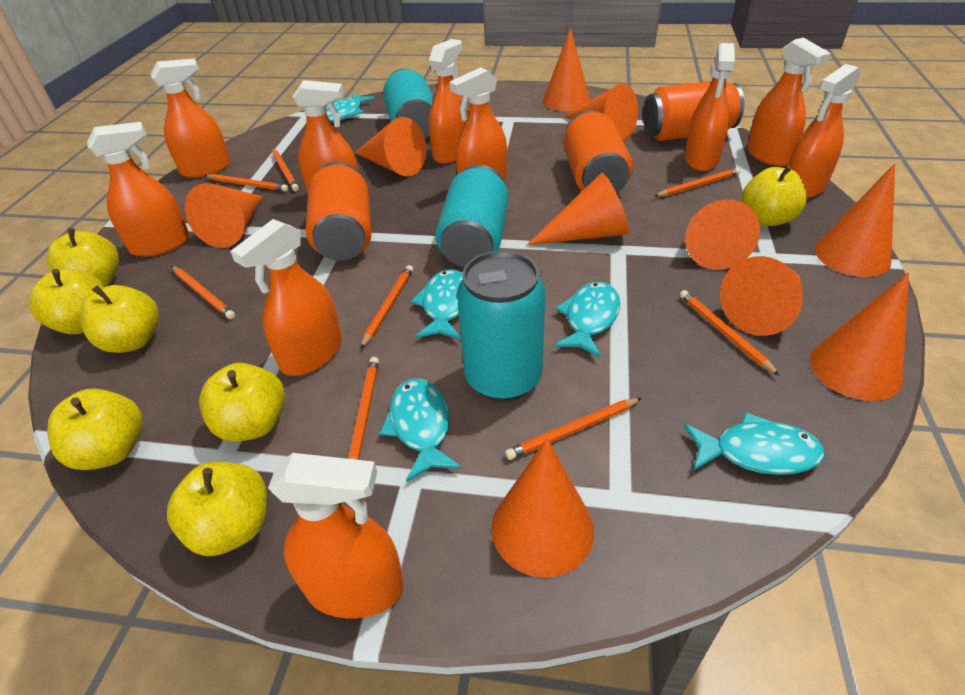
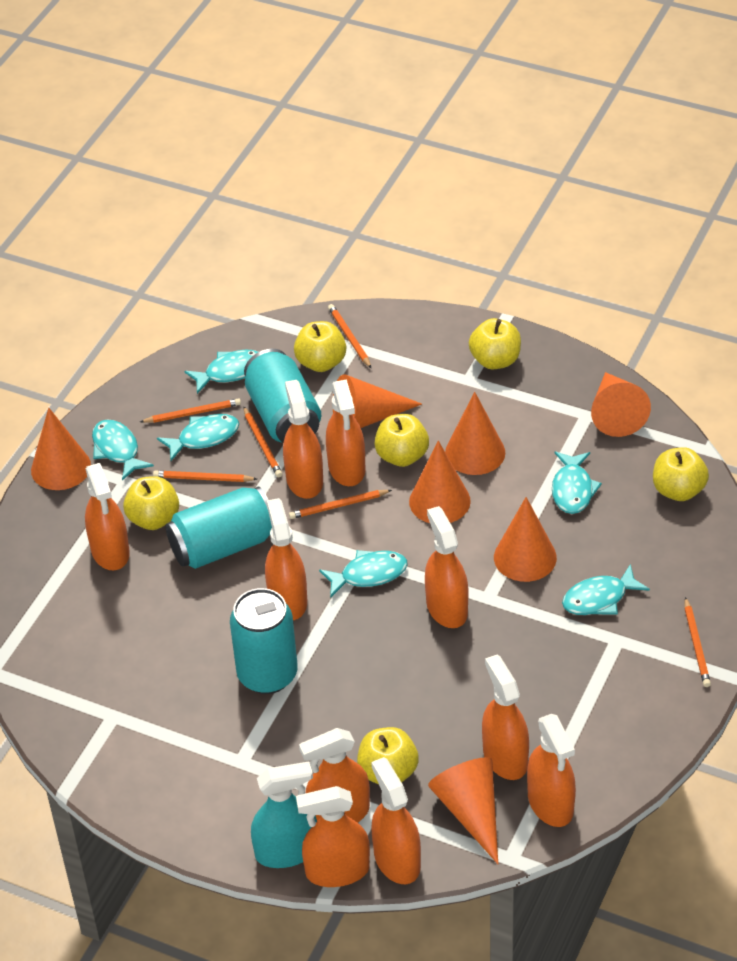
orange can: [306,162,372,261] [563,110,633,193] [643,81,744,141] = 3 -> none = 0
orange cone: [185,183,263,248] [355,117,426,176] [491,438,594,578] [527,173,629,245] [543,28,590,111] [564,84,638,141] [685,199,760,270] [720,256,803,336] [810,272,909,401] [815,163,895,277] = 10 -> [31,408,91,490] [333,374,422,428] [409,440,471,523] [428,757,498,864] [445,392,505,475] [494,497,557,582] [591,372,651,437] = 7
orange pencil: [172,266,235,319] [205,174,289,191] [272,148,299,191] [348,357,379,460] [360,265,413,349] [505,398,641,460] [655,167,741,197] [680,290,780,376] = 8 -> [140,398,241,423] [153,471,257,482] [243,406,283,477] [289,490,392,519] [328,304,371,368] [684,597,711,687] = 6
turquoise fish: [326,93,375,122] [379,378,462,482] [411,269,463,340] [554,282,620,357] [684,412,825,475] = 5 -> [92,420,154,480] [157,414,239,461] [184,350,258,394] [319,550,408,598] [552,451,602,514] [562,564,650,615] = 6
turquoise spray bottle: none = 0 -> [251,761,317,868] = 1
yellow apple: [29,269,104,334] [47,228,119,287] [47,388,143,470] [80,285,159,353] [167,462,267,556] [199,363,285,442] [742,165,807,226] = 7 -> [123,476,179,530] [294,321,346,372] [357,727,419,784] [374,414,429,467] [469,318,521,370] [653,447,709,501] = 6

